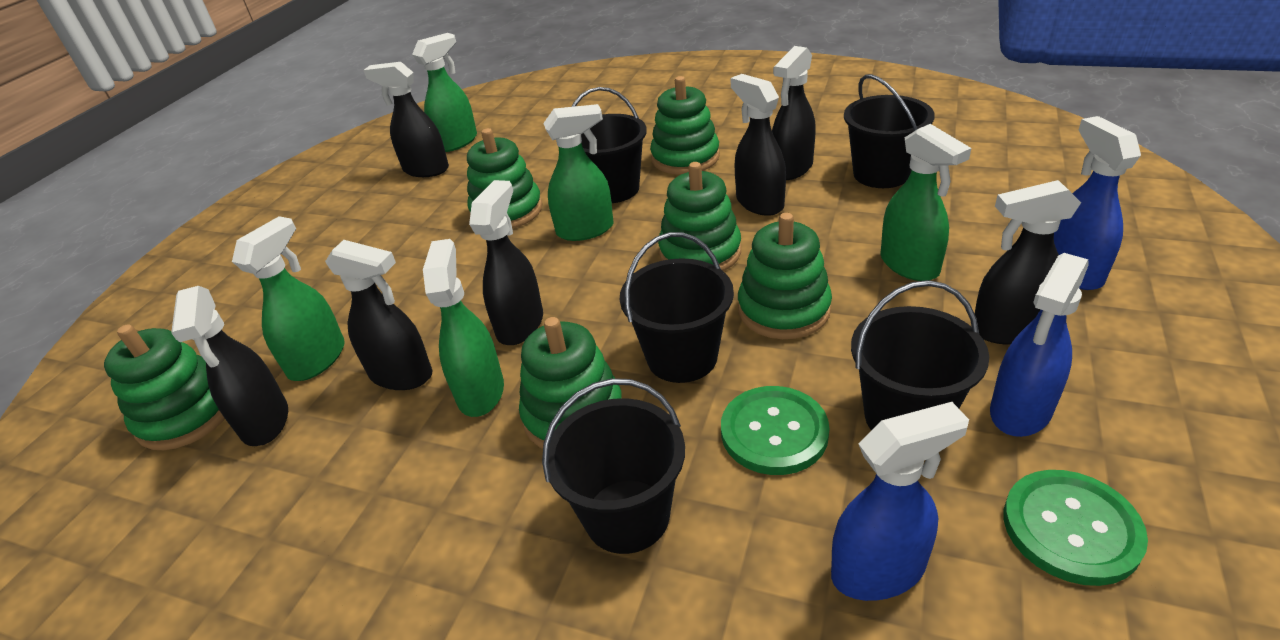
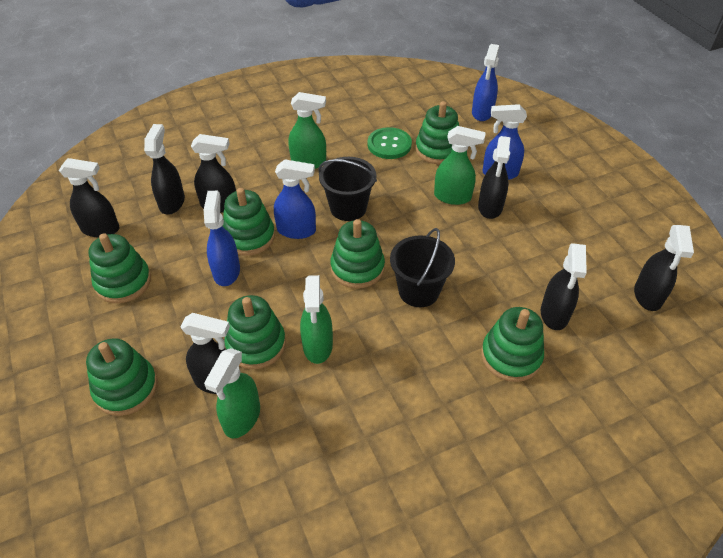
black bucket: [542,378,685,554] [572,87,647,203] [620,232,734,383] [844,74,935,188] [851,280,989,431] = 5 -> [318,157,377,221] [390,228,455,307] = 2
blue spray bottle: [831,402,969,601] [990,253,1089,437] [1054,116,1141,290] = 3 -> [204,191,240,286] [274,159,316,239] [472,44,499,121] [482,104,527,180] = 4
green button: [721,386,830,475] [1004,470,1148,586] = 2 -> [368,127,412,159] = 1
green spray bottle: [232,216,345,381] [412,33,477,152] [423,239,504,417] [543,104,614,241] [880,124,971,281] = 5 -> [204,348,260,438] [288,92,326,169] [300,275,333,364] [434,126,486,205] = 4
green stacking toy: [104,324,225,450] [467,128,542,229] [519,317,622,449] [650,76,720,175] [658,162,741,271] [738,213,832,339] = 6 -> [86,338,158,416] [88,233,151,303] [222,188,275,256] [224,295,286,369] [330,219,385,289] [416,101,459,164] [481,307,544,382] = 7

